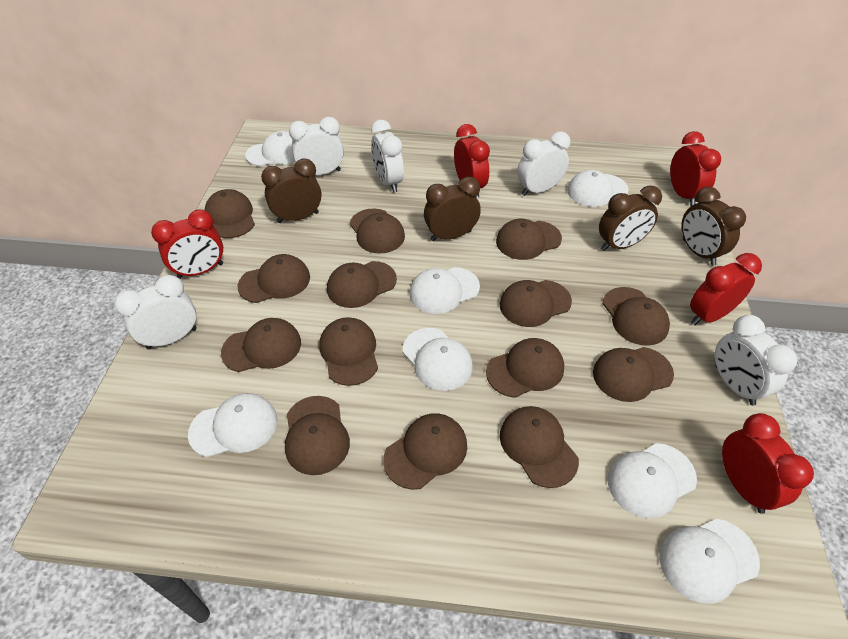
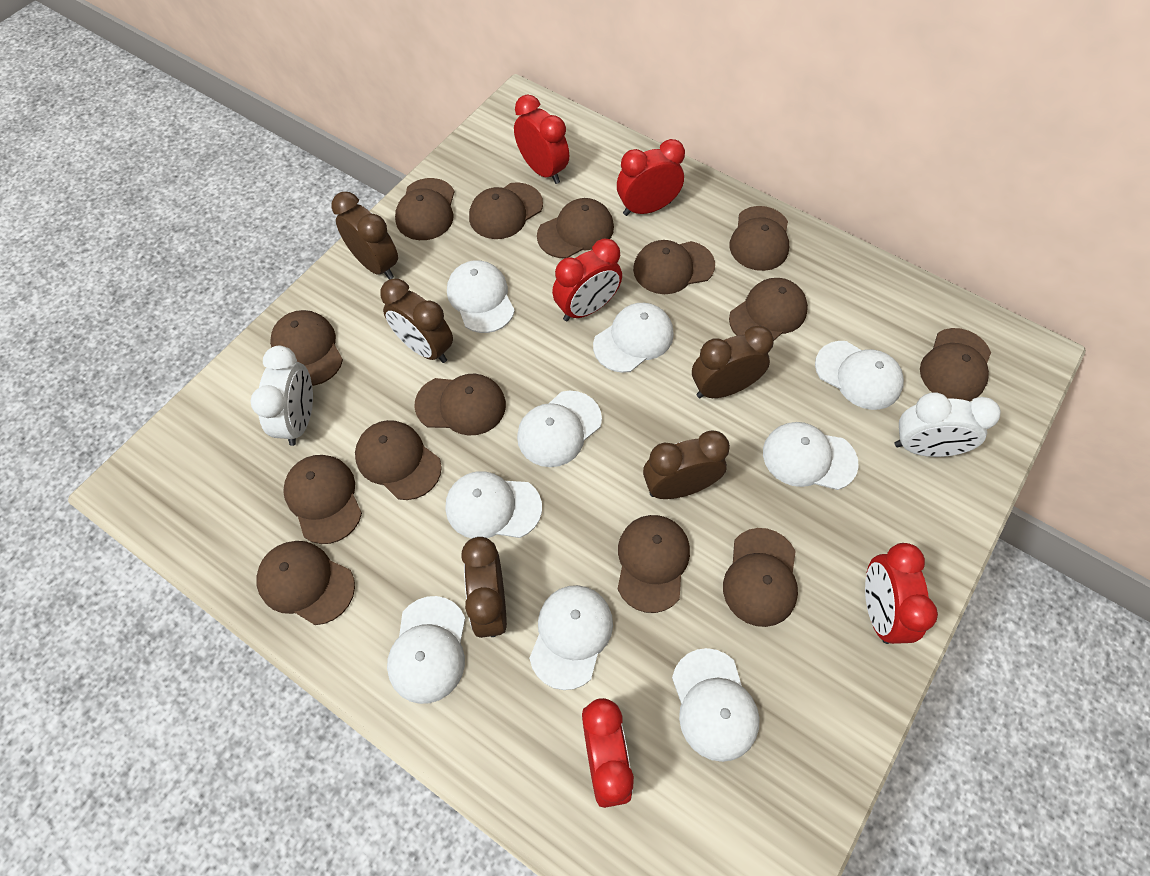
brown clock: [261,158,322,223] [424,177,481,241] [599,185,662,251] [681,187,746,266] = 4 -> [332,192,398,279] [381,278,453,363] [461,537,507,638] [643,431,730,499] [692,326,774,398] = 5
white cap: [188,393,277,457] [245,131,295,166] [403,328,473,391] [410,267,480,314] [567,170,629,207] [608,443,697,518] [659,519,760,604] = 7 -> [387,596,465,704] [446,471,542,538] [447,260,515,333] [517,391,602,467] [529,585,613,690] [593,303,674,373] [672,648,759,762] [763,422,859,490] [815,341,904,410] = 9
white clock: [114,275,197,349] [289,117,344,175] [371,120,404,193] [517,131,570,196] [715,315,797,405] = 5 -> [250,346,313,446] [895,392,1000,457] = 2

